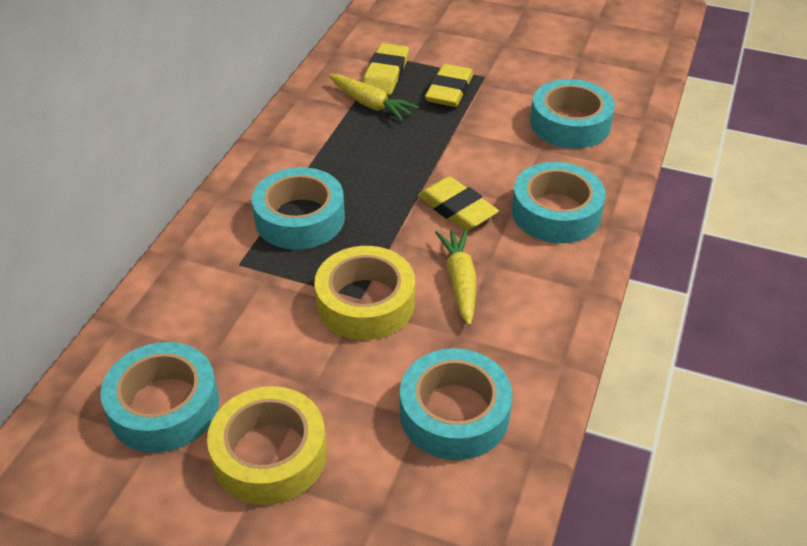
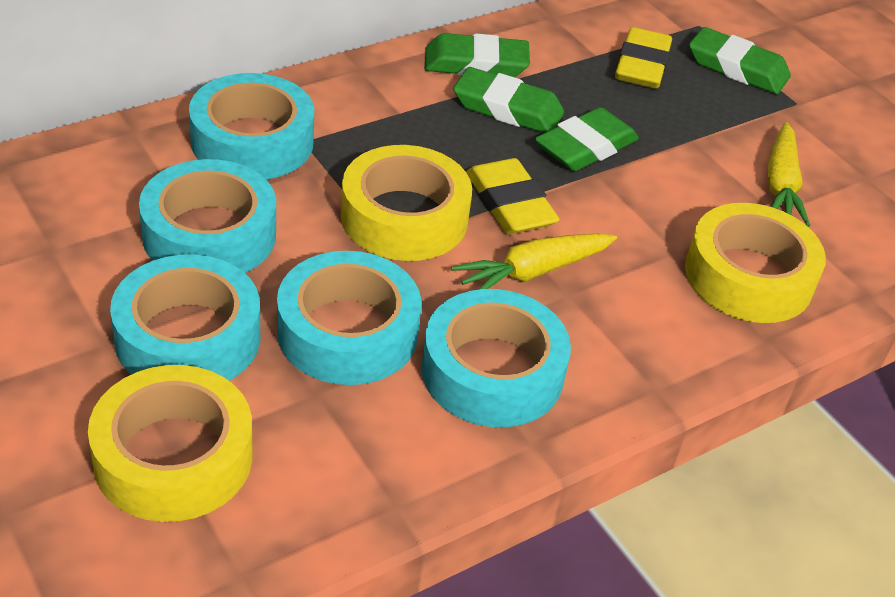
green eraser: none = 0 -> [425,33,530,77] [453,67,564,133] [535,107,639,171] [689,27,791,94] = 4
yellow eraser: [363,43,409,95] [418,176,499,230] [425,64,474,107] = 3 -> [466,158,560,234] [615,27,672,89] = 2
yellow tape: [207,386,327,505] [314,246,415,340] = 2 -> [88,365,252,522] [341,145,472,261] [685,203,826,323] = 3

